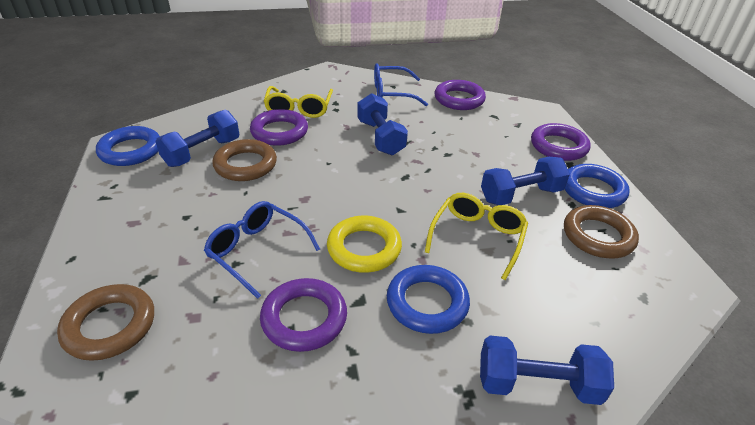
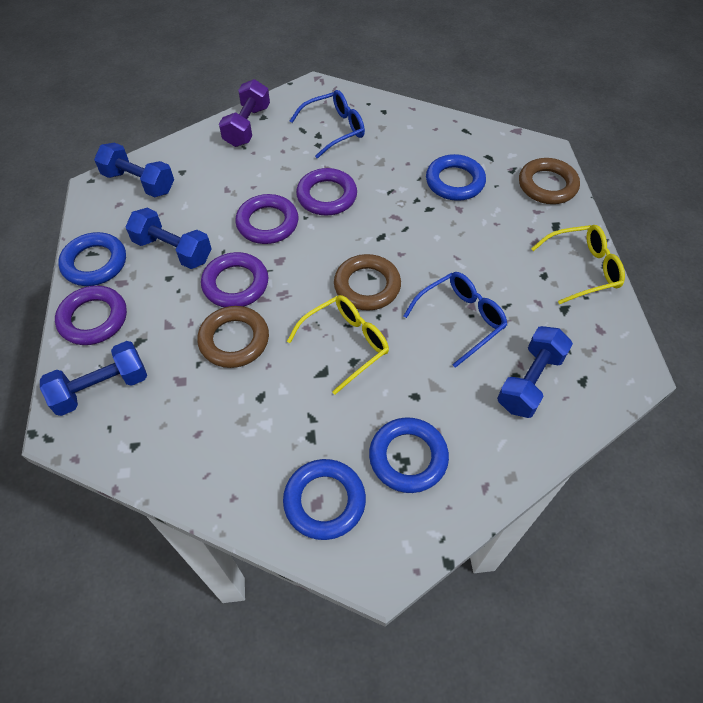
blue ring: [96,126,160,166] [387,265,470,334] [565,164,630,208] = 3 -> [58,232,126,286] [283,459,366,540] [369,417,449,493] [426,154,486,201] = 4
purple dumbbell: none = 0 -> [219,79,270,147] = 1
yellow ring: [327,215,402,273] = 1 -> none = 0

